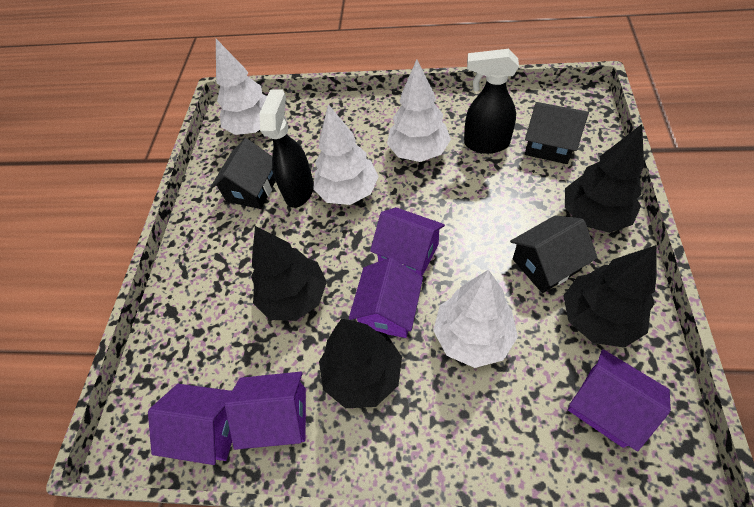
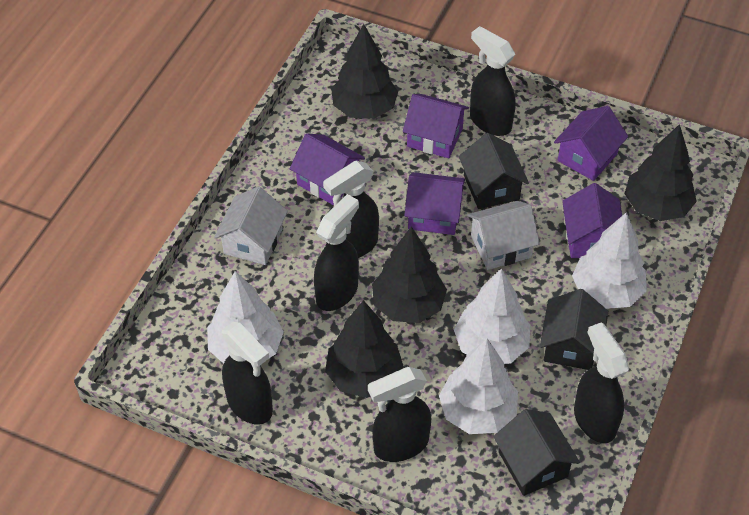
black spray bottle: [259,90,314,208] [464,49,519,154] = 2 -> [222,322,273,425] [314,194,359,311] [323,161,379,258] [368,367,431,462] [470,26,516,136] [574,322,629,443] = 6
white house: none = 0 -> [214,186,288,265] [467,201,540,270] = 2

